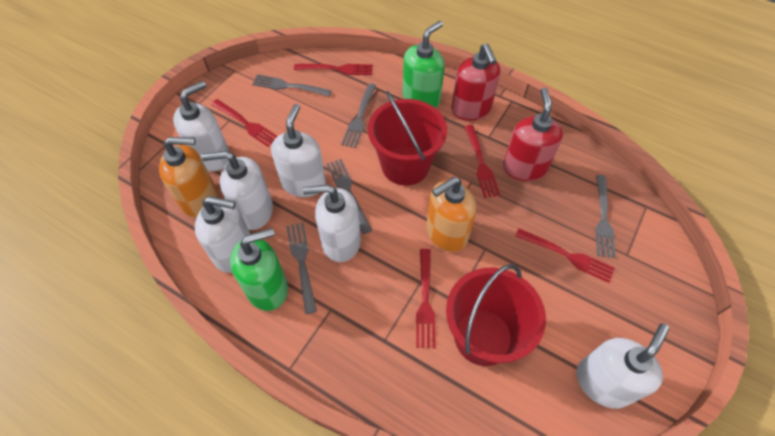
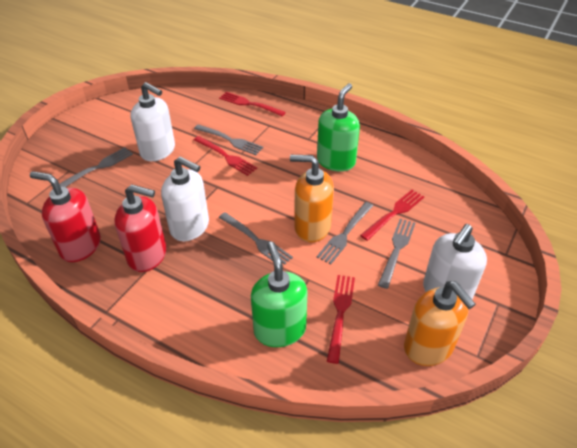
red bucket: [368,91,447,186] [446,264,546,366] = 2 -> none = 0
red fork: [211,99,278,147] [294,64,373,75] [416,249,436,348] [465,125,500,198] [515,228,615,283] = 5 -> [194,136,257,176] [219,92,286,116] [327,275,355,364] [360,190,424,241] = 4
white soap dispenser: [173,81,230,172] [195,196,250,273] [202,151,273,230] [271,104,326,197] [303,184,361,262] [576,323,669,409] = 6 -> [130,82,175,161] [161,156,209,241] [423,224,487,299] = 3

